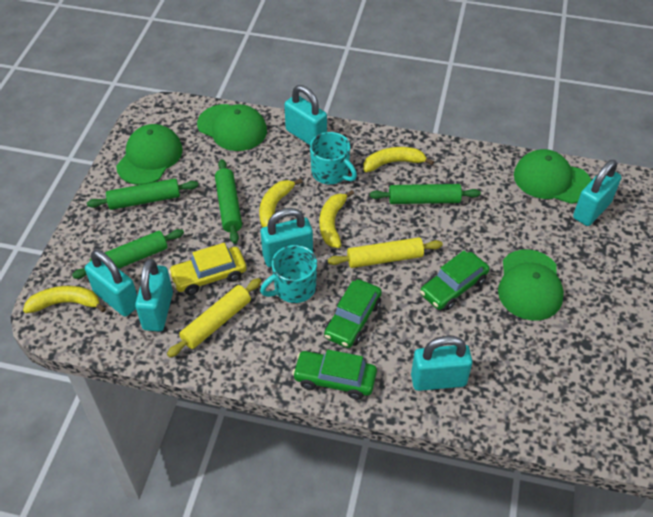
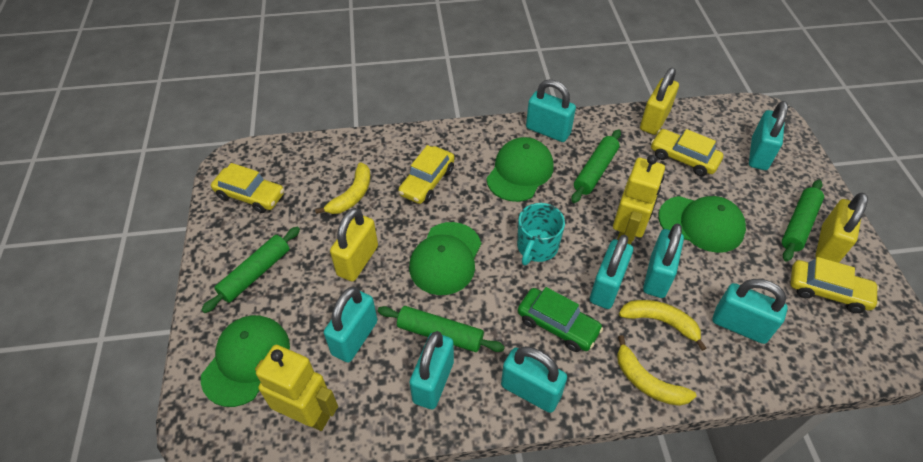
green car: [292,349,377,400] [324,279,382,348] [420,251,490,310] = 3 -> [518,287,603,352] = 1
turquoise mug: [260,245,317,303] [310,132,357,184] = 2 -> [517,203,565,266] = 1
turquoise padlock: [85,250,137,317] [135,259,173,332] [261,208,313,267] [284,85,327,145] [411,336,473,391] [573,160,621,226] = 6 -> [324,287,377,363] [410,331,454,409] [501,346,567,413] [526,79,576,142] [590,235,633,309] [643,224,684,298] [712,279,788,344] [749,101,788,170] = 8
yellow banana: [23,286,106,313] [259,179,303,227] [319,190,354,248] [363,147,434,172] = 4 -> [315,162,370,214] [617,335,696,406] [619,300,706,351] = 3
yellow car: [168,243,247,295] = 1 -> [211,163,284,213] [398,145,455,204] [651,129,723,176] [791,257,879,313] = 4
yellow padlock: none = 0 -> [330,208,378,281] [640,68,679,135] [815,193,868,263] = 3
yellow robot: none = 0 -> [255,345,338,431] [613,155,665,245] = 2
yellow rolling pin: [167,278,261,357] [328,237,443,268] = 2 -> none = 0

